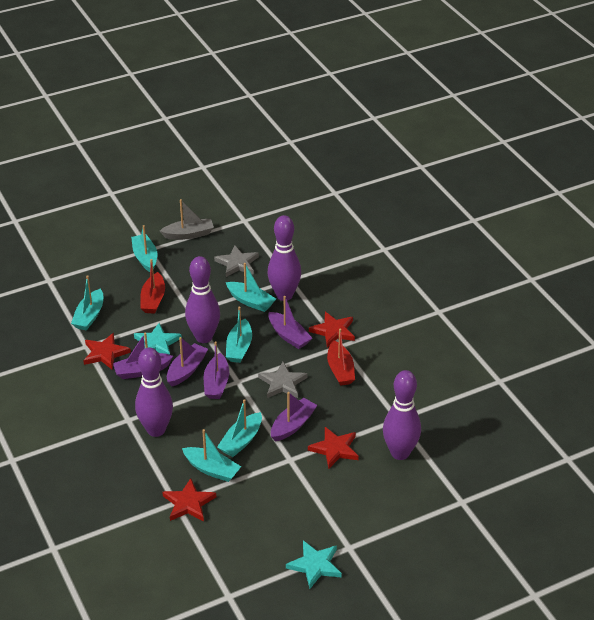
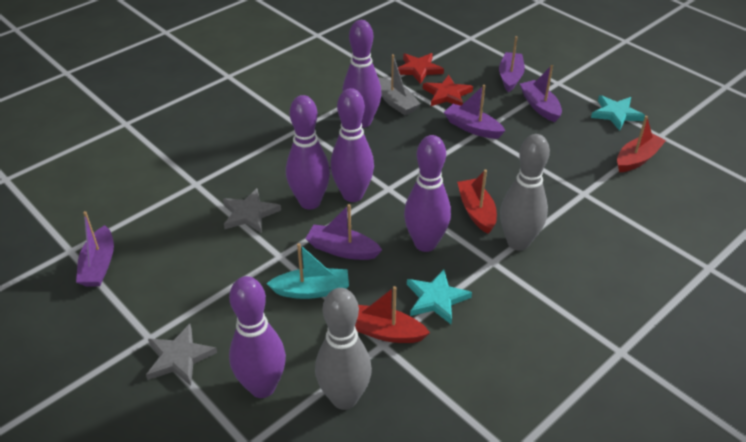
grey bowling pin: none = 0 -> [315,288,372,410] [500,134,550,251] = 2
purple bowling pin: [135,348,173,437] [185,256,220,343] [268,215,301,301] [383,370,421,460] = 4 -> [229,276,286,398] [286,95,330,209] [330,88,374,202] [342,20,382,128] [404,135,451,252] = 5
red boat: [140,259,165,314] [327,328,355,386] = 2 -> [355,286,430,343] [457,170,497,234] [617,116,666,172] = 3
red star: [83,333,131,369] [162,478,216,521] [308,427,359,469] [309,312,355,348] = 4 -> [398,53,444,84] [423,75,473,106] = 2
turquoise boat: [71,275,103,331] [131,225,157,272] [182,429,241,482] [217,399,262,457] [226,263,276,312] [226,306,252,363] = 6 -> [266,243,349,299] = 1

